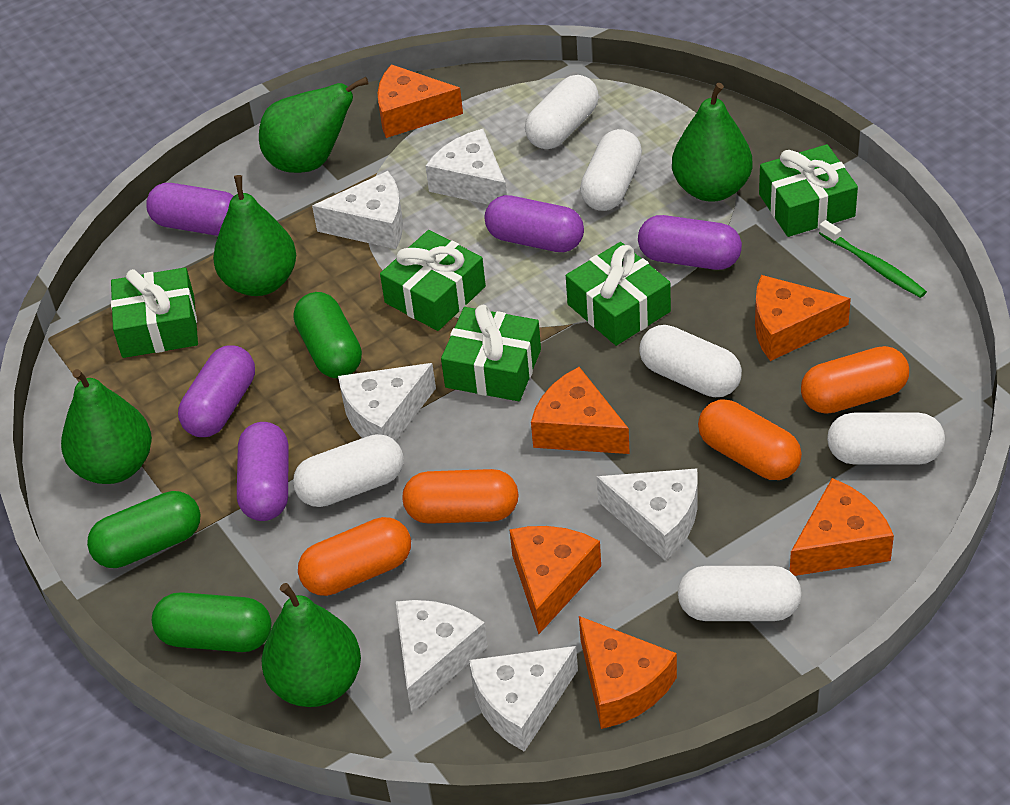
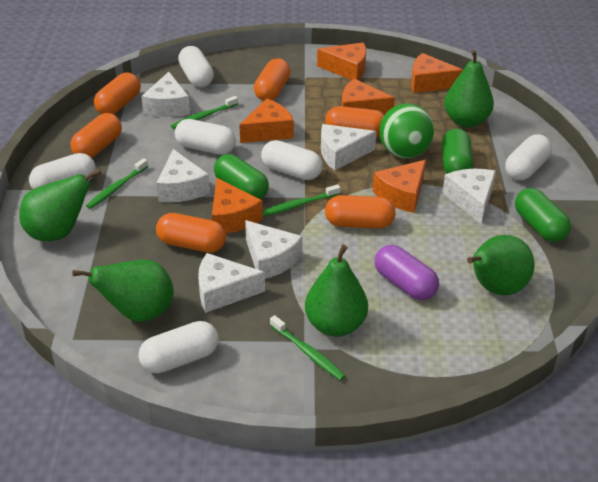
green ball: none = 0 -> [379,103,434,158] = 1
green gift: [111,268,198,358] [380,230,486,331] [441,305,541,401] [566,242,671,346] [759,144,858,237] = 5 -> none = 0
green toothbrush: [819,220,927,298] = 1 -> [86,158,148,209] [171,96,238,129] [263,184,341,217] [270,315,345,381] = 4
orange capsule: [298,517,411,596] [402,469,519,524] [698,400,802,480] [801,346,909,414] = 4 -> [70,113,122,158] [94,73,141,115] [156,213,226,253] [254,59,291,101] [325,106,384,138] [325,195,396,229] = 6
purple capsule: [146,183,234,236] [178,345,255,437] [237,422,288,521] [485,195,584,252] [638,215,742,270] = 5 -> [375,245,439,300] = 1

